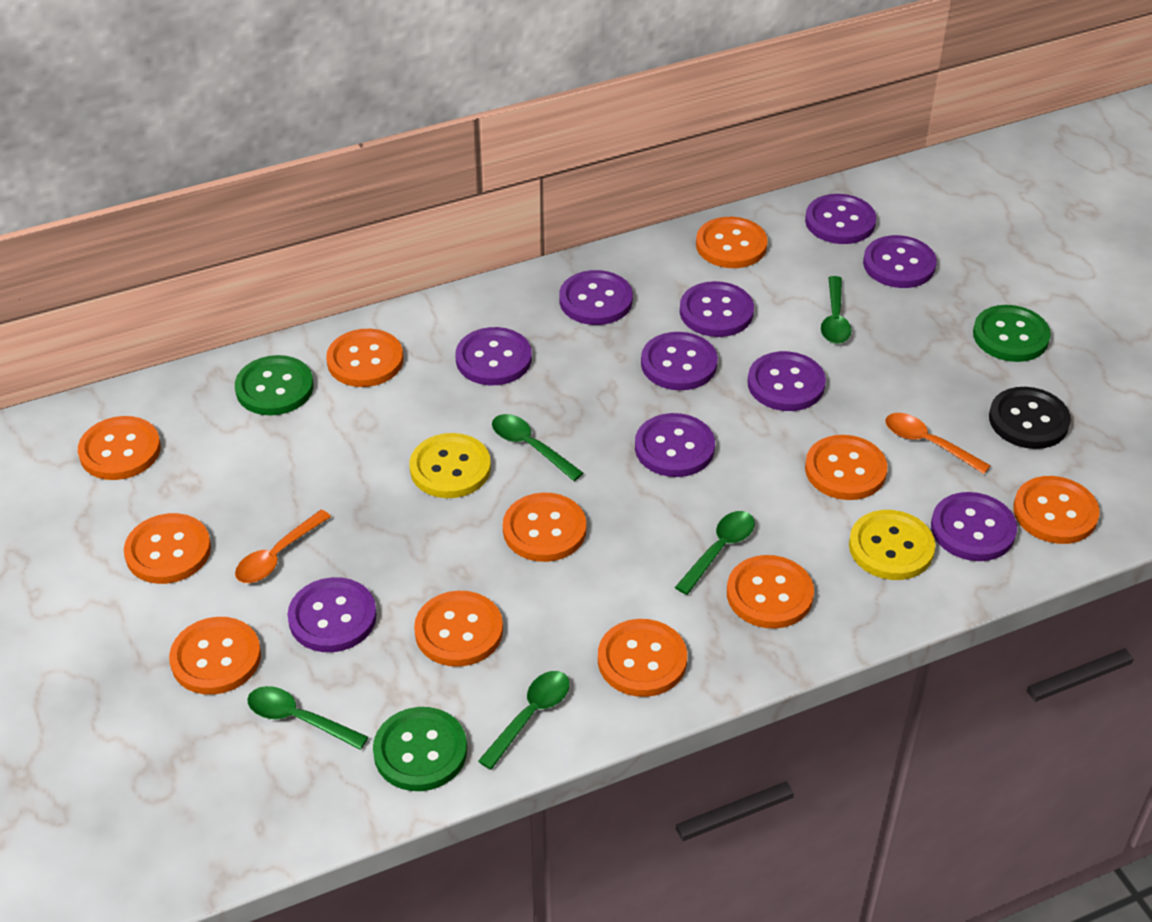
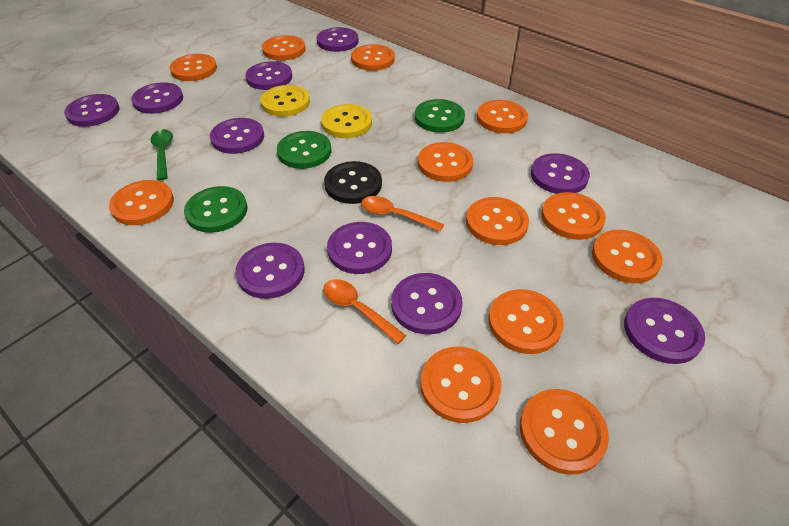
green spoon: [247,686,368,750] [478,671,569,770] [492,414,583,481] [675,511,755,595] [821,276,851,344] = 5 -> [151,129,173,180] = 1
orange button: [78,416,161,480] [124,513,211,584] [169,617,261,695] [326,329,403,387] [414,591,503,667] [503,493,586,562] [598,619,687,697] [696,217,768,268] [727,555,814,629] [805,435,888,500] [1013,476,1100,544] = 11 -> [109,180,174,225] [170,54,217,81] [262,35,306,61] [351,44,395,71] [418,142,473,182] [420,347,501,423] [466,197,529,245] [477,100,528,133] [488,289,564,354] [520,389,609,475] [541,192,606,240] [592,230,663,283] = 12

